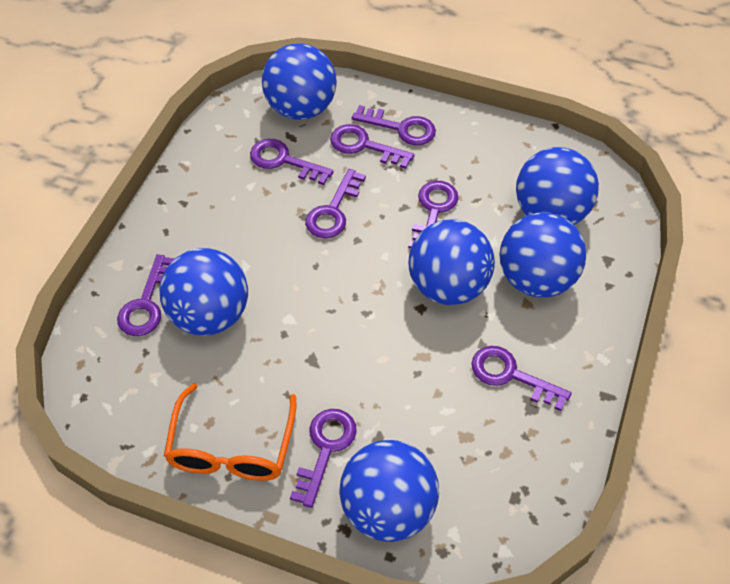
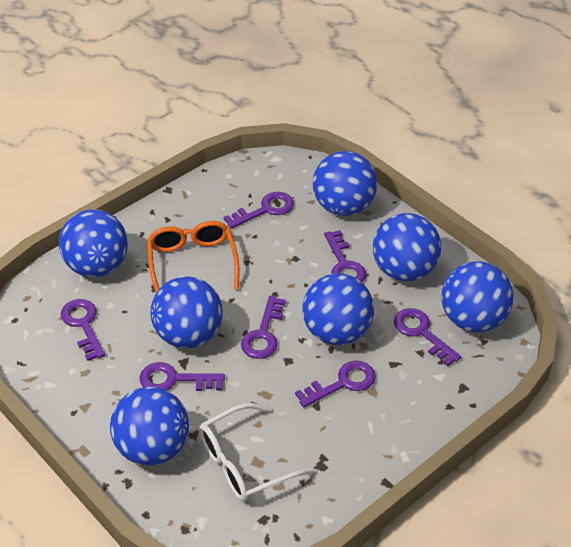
blue ball: [159,248,248,336] [262,43,337,120] [339,440,439,542] [408,220,495,305] [499,212,586,298] [516,147,599,225] = 6 -> [59,209,128,277] [110,387,189,466] [150,276,223,348] [302,273,374,345] [313,151,377,216] [373,213,441,281] [441,261,514,332] = 7
purple key: [117,254,175,336] [250,139,334,185] [290,409,357,508] [305,169,366,238] [330,124,414,169] [352,105,436,145] [408,181,459,249] [471,346,572,411] = 8 -> [61,299,105,361] [140,362,225,391] [224,192,294,229] [241,296,286,359] [295,361,376,407] [324,230,366,282] [394,308,461,367] = 7
white glasses: none = 0 -> [199,403,315,501] = 1

